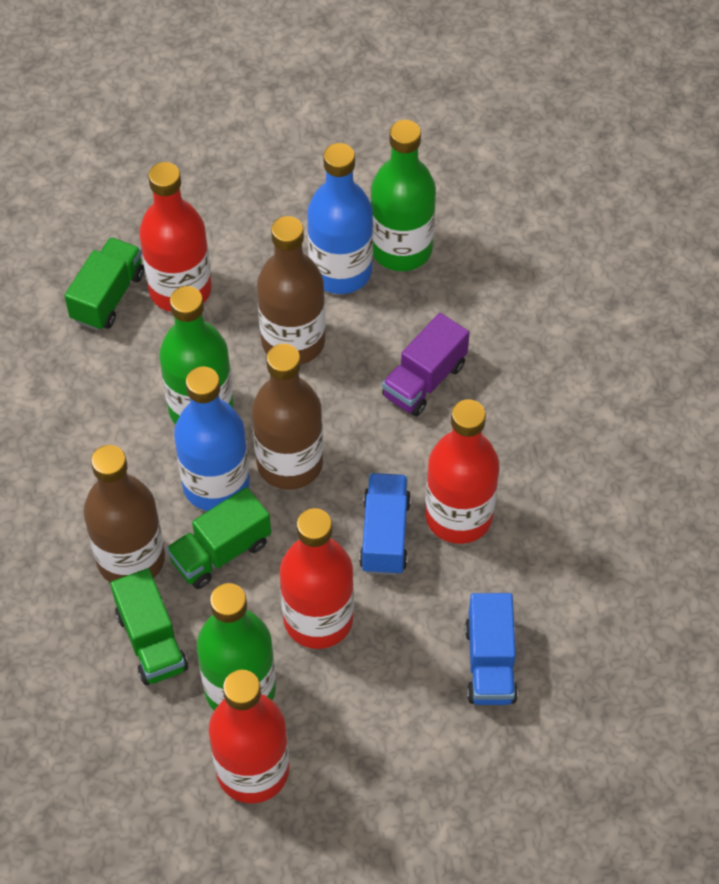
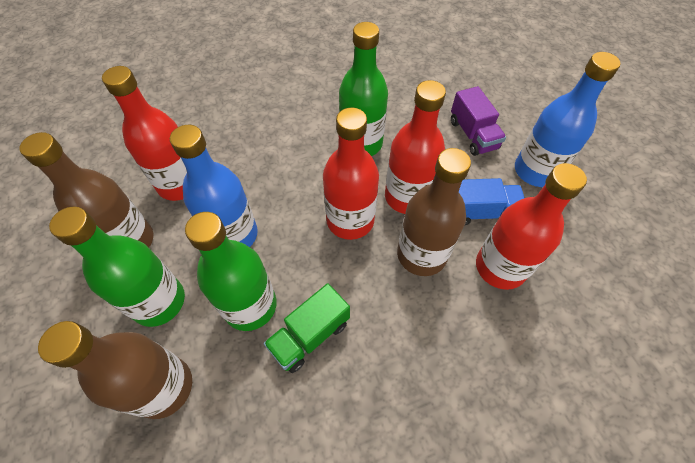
blue truck: [359,473,411,575] [465,593,518,705] = 2 -> [459,178,525,226] = 1
green truck: [64,237,144,331] [110,568,188,685] [166,487,271,589] = 3 -> [263,283,350,373] = 1

